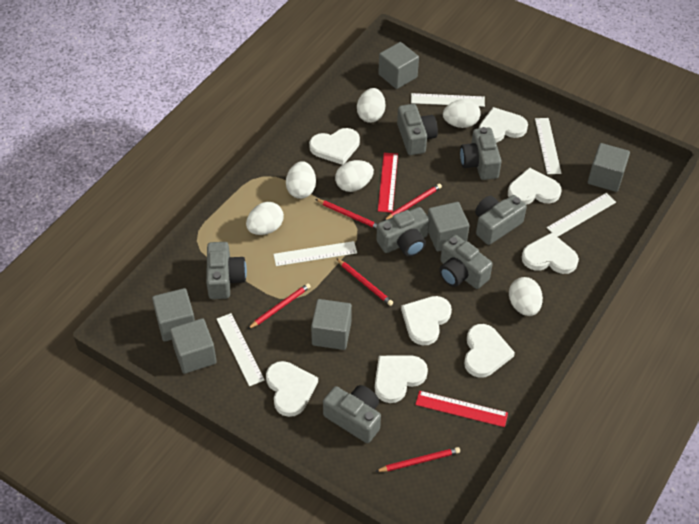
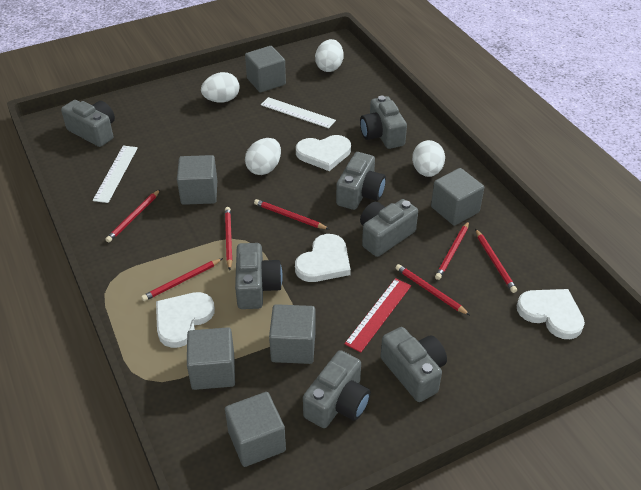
red pencil: [248,283,311,329] [316,199,377,229] [336,258,393,306] [375,447,460,472] [384,184,442,221] = 5 -> [105,189,160,242] [141,258,223,301] [225,207,233,270] [254,199,329,229] [396,264,470,315] [435,221,469,280] [475,229,517,293] = 7
red ruler: [378,153,398,213] [415,391,508,427] = 2 -> [344,278,411,352] = 1
white egg: [246,202,284,235] [286,161,316,199] [335,160,374,192] [357,88,385,123] [443,99,481,128] [509,277,543,316] = 6 -> [201,72,240,103] [245,138,281,175] [315,39,343,72] [412,140,445,177] = 4
white heart: [266,361,318,417] [309,128,360,165] [375,356,428,403] [401,296,452,345] [464,324,515,378] [479,107,528,143] [508,167,561,205] [522,233,579,274] = 8 -> [156,292,215,348] [295,234,351,282] [296,135,351,171] [517,289,585,339] = 4
white ruler: [217,313,265,386] [273,241,357,266] [411,93,485,107] [535,118,561,174] [547,193,616,237] = 5 -> [93,146,138,203] [261,97,336,129] = 2

